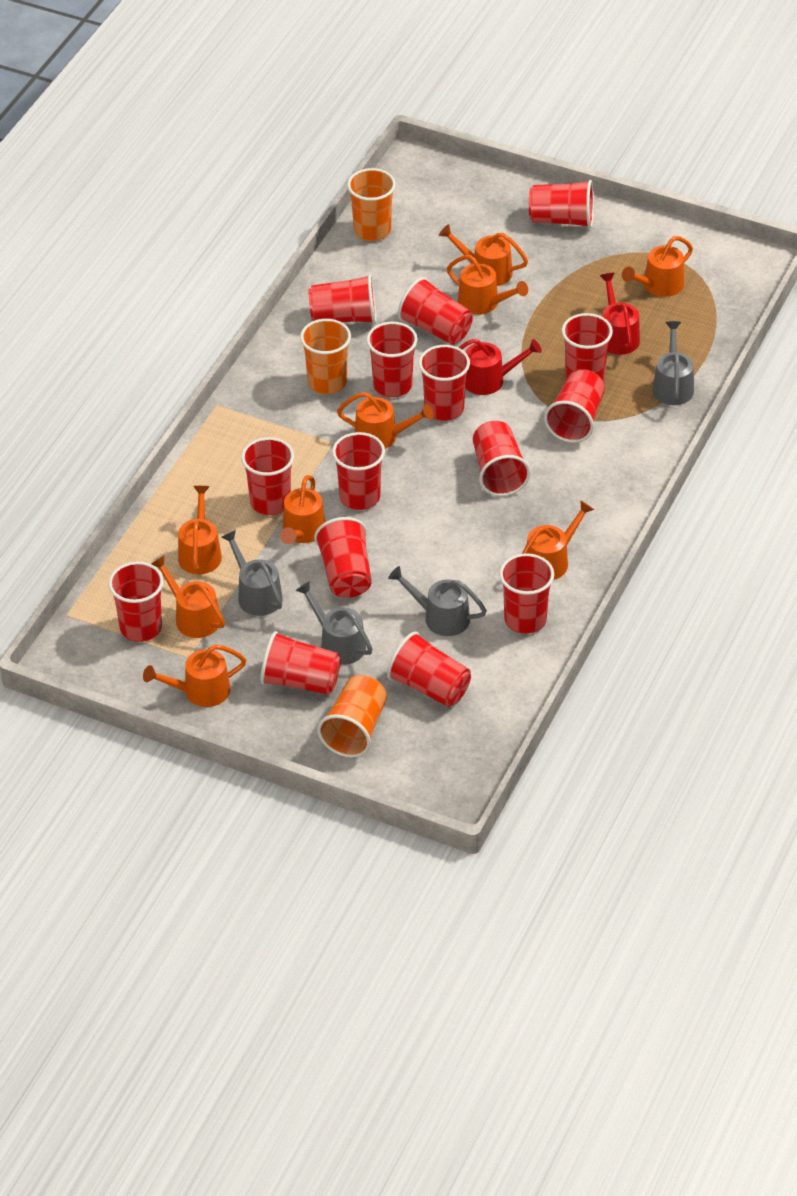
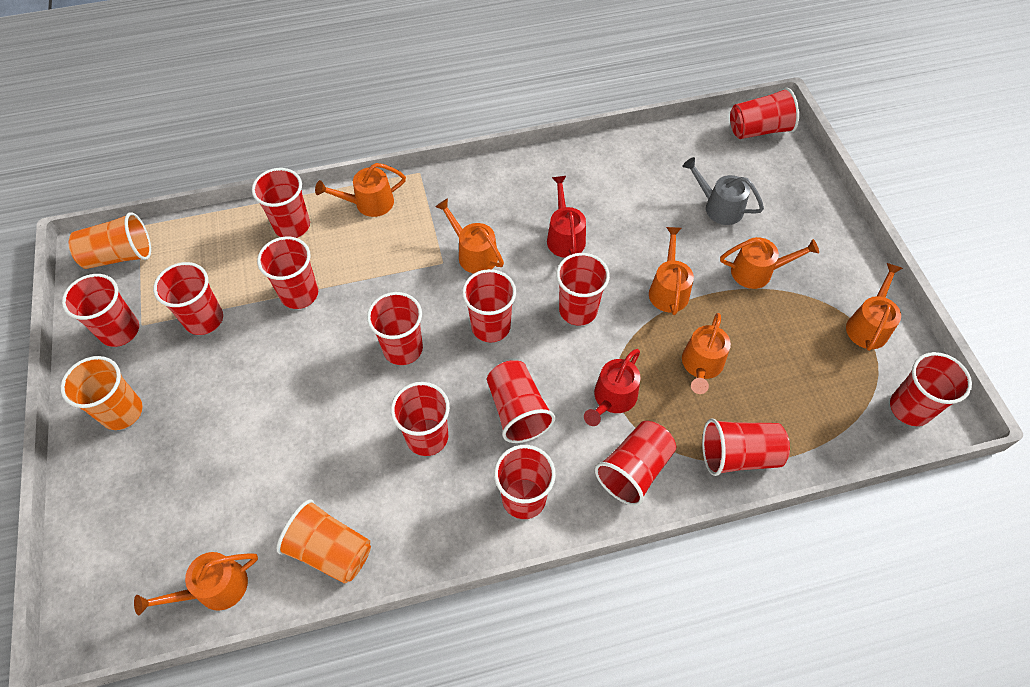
grey watering can: [222,530,283,616] [295,581,373,665] [388,566,487,636] [652,321,694,405] = 4 -> [683,157,764,225] = 1
orange watering can: [143,645,246,707] [151,556,225,638] [178,486,222,574] [280,475,325,544] [337,392,434,449] [439,224,528,286] [447,255,528,315] [522,501,594,580] [622,236,693,297] = 9 -> [134,552,258,615] [315,163,406,217] [435,198,504,274] [649,227,694,315] [682,313,731,394] [720,237,819,289] [846,263,903,351] = 7
red cup: [108,562,164,642] [241,437,294,515] [261,631,341,695] [309,274,376,324] [314,517,372,598] [332,432,385,510] [366,322,418,397] [387,632,471,707] [398,277,473,345] [419,345,470,421] [473,421,530,496] [499,553,554,634] [529,180,594,228] [544,369,605,443] [562,313,613,380] = 15 -> [62,274,139,347] [153,262,223,335] [252,168,310,238] [257,237,318,309] [367,292,423,365] [391,382,450,456] [462,269,516,342] [487,360,555,443] [494,445,556,519] [556,253,610,326] [595,421,676,506] [702,419,790,476] [730,88,799,139] [890,352,972,426] = 14

